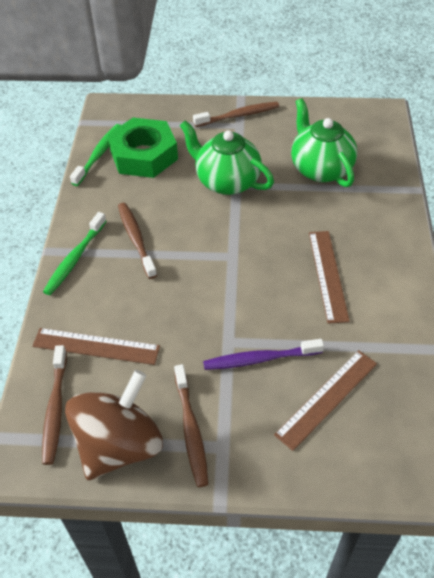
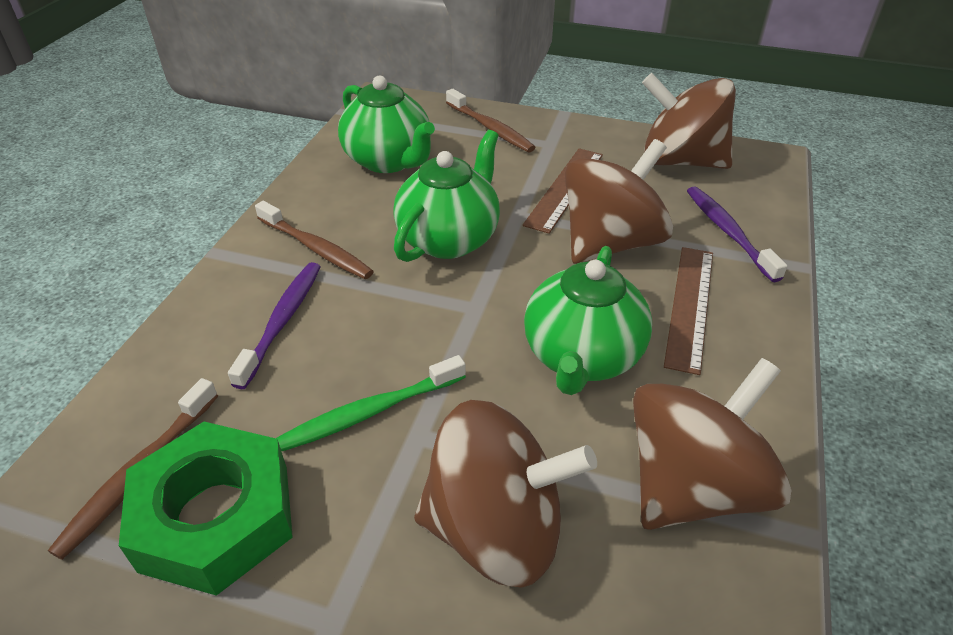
brown ruler: [32,328,160,365] [274,350,377,451] [309,231,350,324] = 3 -> [523,148,603,234] [664,247,713,375] = 2
brown spinning top: [65,370,163,480] = 1 -> [414,400,597,588] [565,139,673,264] [633,358,791,530] [642,73,736,169] = 4
brown toothbrush: [42,345,67,465] [118,203,157,279] [174,364,208,487] [193,102,279,127] = 4 -> [48,378,218,560] [255,201,374,279] [446,89,535,152] = 3
green teapot: [179,120,274,195] [291,98,357,187] = 2 -> [338,75,435,173] [393,130,500,262] [524,246,652,395] = 3
green toothbrush: [43,212,106,295] [70,124,121,186] = 2 -> [276,355,466,451] = 1
purple toothbrush: [203,339,324,370] = 1 -> [228,262,321,389] [687,186,787,282] = 2

